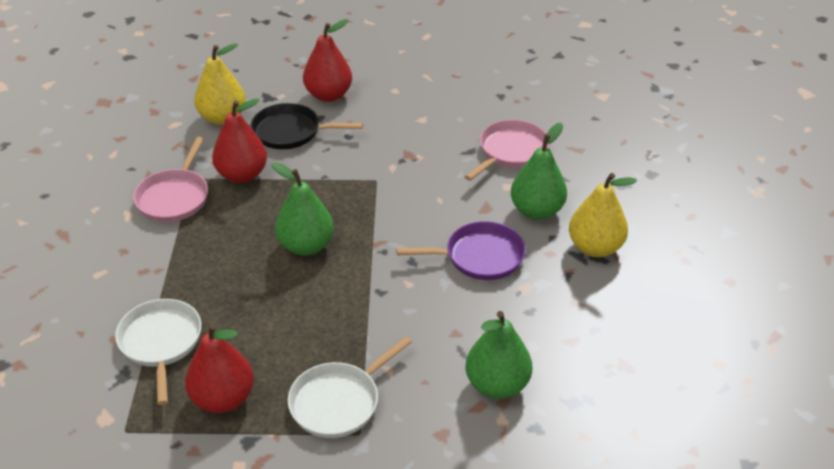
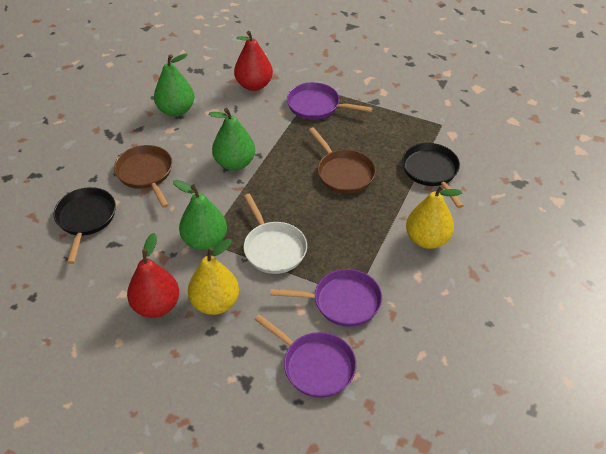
black pan: [251,103,363,149] = 1 -> [54,187,116,264] [402,143,464,208] = 2
brown pan: none = 0 -> [114,145,172,208] [309,127,376,194] = 2
pink pan: [133,136,208,222] [464,120,550,181] = 2 -> none = 0
purple pan: [396,221,526,280] = 1 -> [254,314,356,398] [271,269,382,327] [287,82,373,120] = 3
red pear: [185,324,254,413] [212,98,267,183] [303,19,352,102] = 3 -> [127,233,179,318] [234,31,273,91] = 2
white pan: [115,299,202,405] [288,336,412,438] = 2 -> [244,194,307,274] = 1

